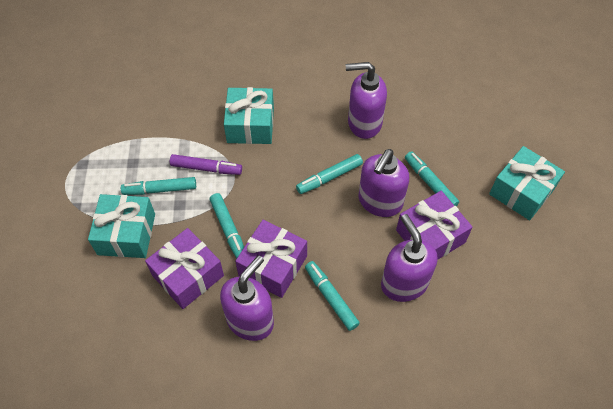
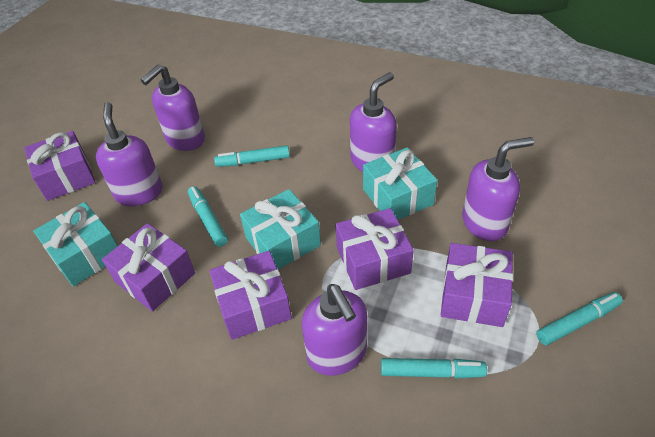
purple gift: [145,228,224,309] [235,220,307,298] [396,191,473,259] = 3 -> [24,131,96,201] [102,223,195,312] [210,251,292,340] [335,208,414,290] [441,243,513,327] = 5
purple marker: [170,154,242,175] = 1 -> none = 0
purple soap dispenser: [220,255,274,341] [346,62,387,139] [358,149,409,217] [381,214,438,302] = 4 -> [96,102,163,206] [141,64,205,151] [302,284,367,376] [350,72,397,172] [462,137,534,241] = 5
turquoise marker: [121,177,196,195] [210,193,244,259] [296,154,363,194] [305,261,360,331] [405,151,459,206] = 5 -> [188,186,228,247] [214,145,290,167] [381,358,487,379] [536,292,623,345] = 4

